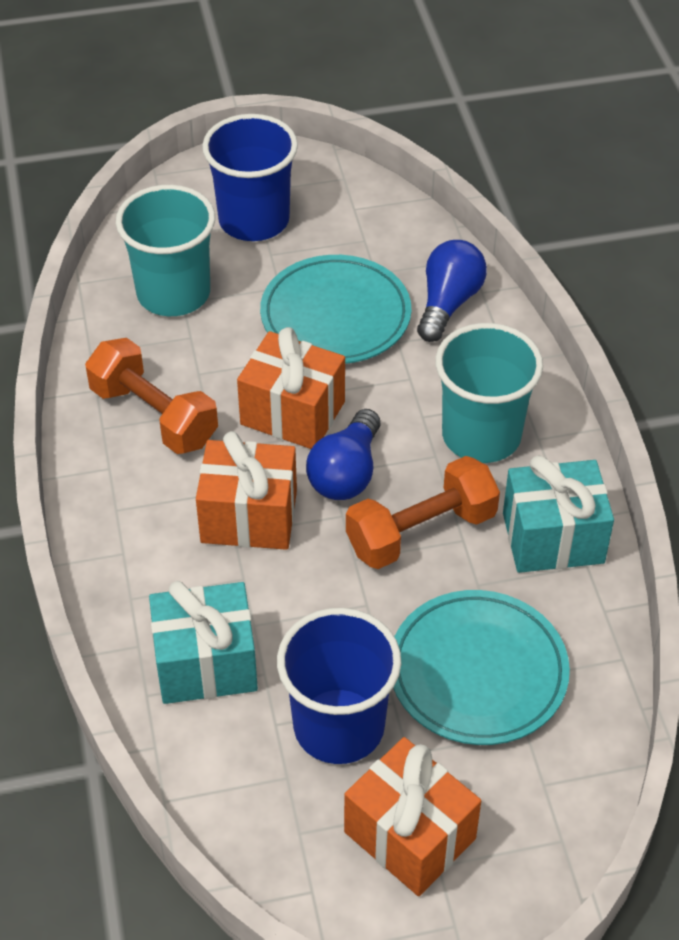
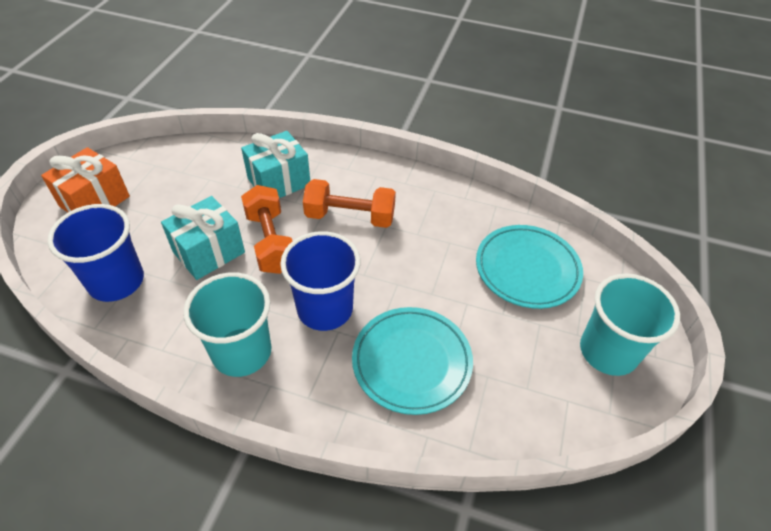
blue light bulb: [306,409,380,500] [417,240,487,342] = 2 -> none = 0
orange gift: [196,431,297,550] [237,327,345,449] [344,737,481,896] = 3 -> [41,147,130,212] = 1

